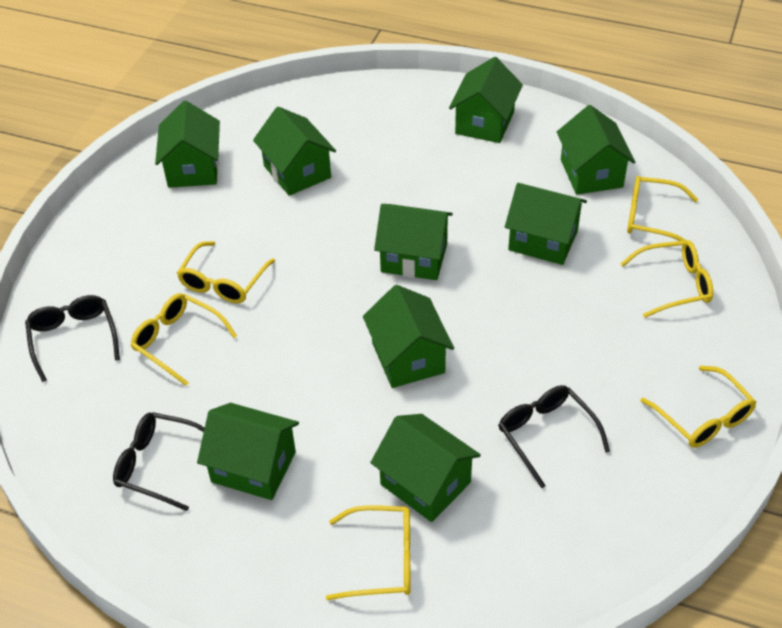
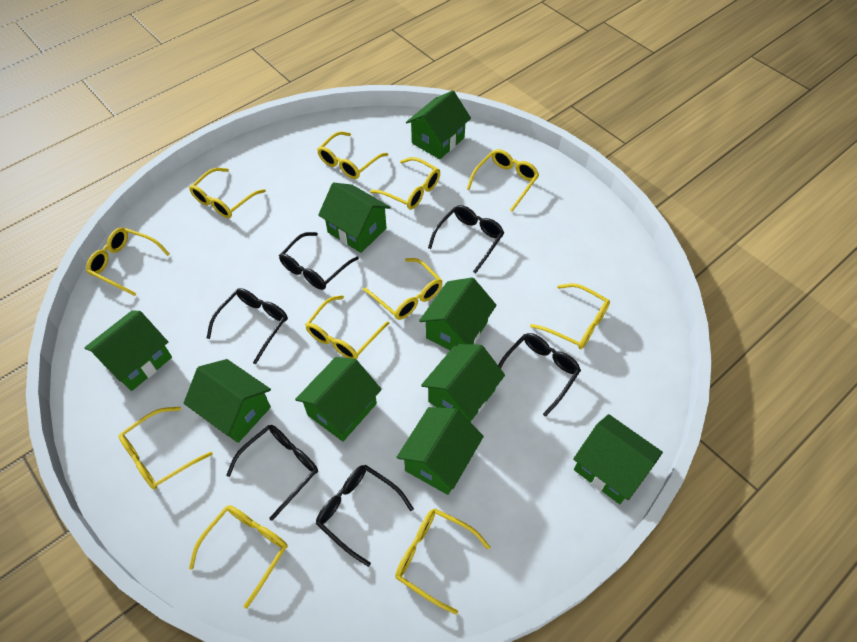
black glasses: [25,295,120,382] [113,412,205,511] [499,385,610,488] = 3 -> [207,288,288,364] [226,425,318,521] [279,232,359,290] [316,465,414,567] [428,205,504,274] [498,333,581,417] = 6
yellow glasses: [131,293,237,386] [177,241,275,303] [326,505,411,600] [621,240,713,318] [627,176,698,241] [640,366,756,448] = 6 -> [86,228,170,296] [118,407,213,490] [189,168,266,218] [189,505,288,609] [305,295,390,359] [317,132,388,179] [363,258,443,320] [370,157,440,209] [395,508,490,615] [467,149,539,212] [530,283,610,349] = 11

